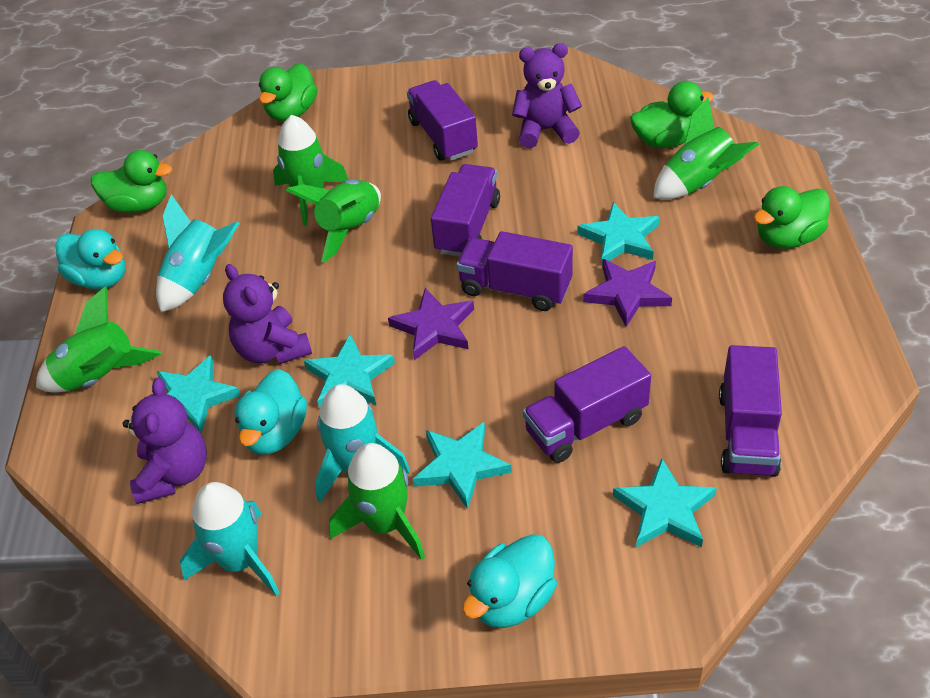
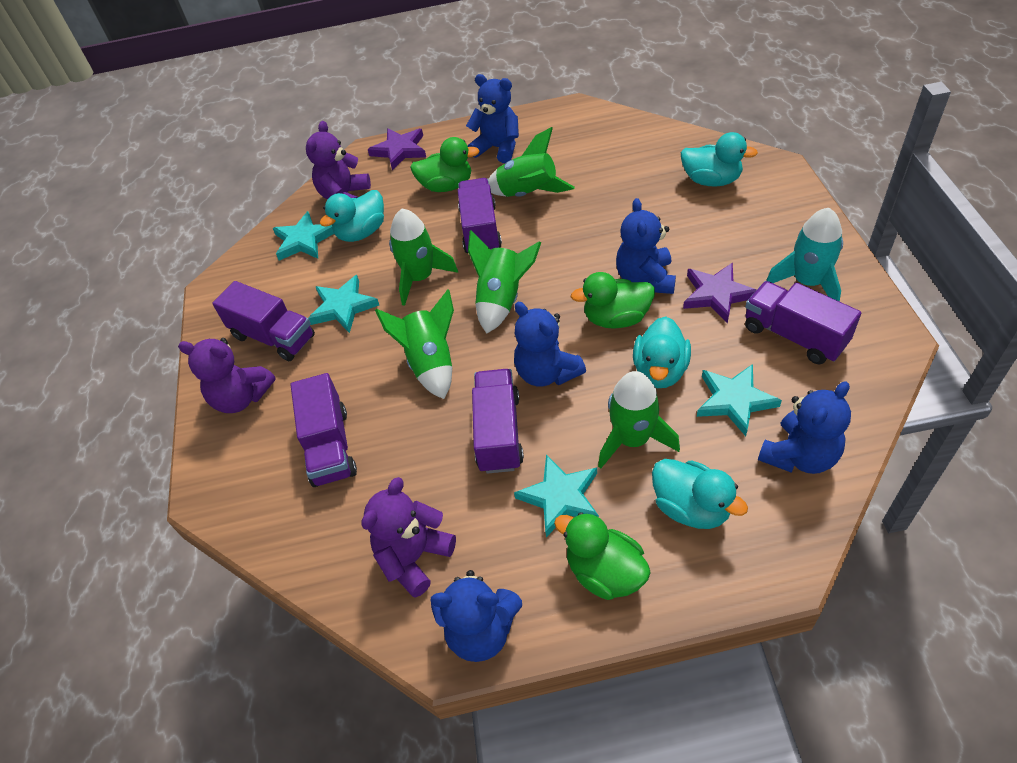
blue teddy bear: none = 0 -> [431,570,522,662] [466,74,519,163] [514,302,586,387] [616,198,676,294] [758,381,851,474] = 5
green duck: [91,150,172,213] [259,63,317,121] [630,81,714,148] [754,186,830,248] = 4 -> [410,137,480,192] [554,512,651,600] [571,272,655,329] = 3
turquoise duck: [56,229,126,289] [234,369,307,455] [462,534,557,628] = 3 -> [320,190,384,242] [633,317,691,388] [652,459,748,529] [681,132,758,186] = 4
turquoise rocket: [156,194,240,312] [180,482,280,596] [315,384,410,502] = 3 -> [766,208,843,302] = 1
turquoise star: [157,355,241,434] [304,334,395,409] [413,422,512,510] [578,202,659,266] [613,458,717,548] = 5 -> [273,211,334,261] [308,275,379,333] [514,455,599,537] [697,364,782,436] = 4

